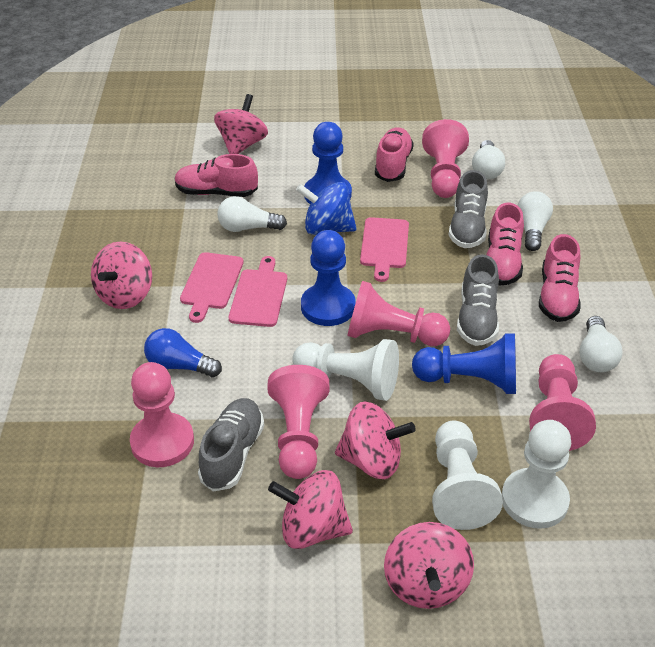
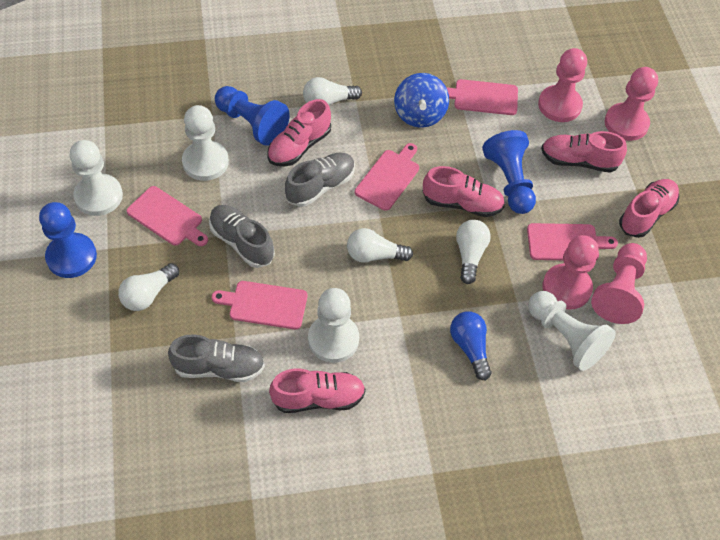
pink cutting board: [180,252,244,323] [229,256,287,327] [360,217,409,282] = 3 -> [127,186,208,246] [212,281,307,329] [355,143,419,211] [446,79,518,115] [527,223,618,260] = 5
pink pawn: [130,362,194,467] [267,365,329,479] [347,281,450,346] [422,119,469,198] [529,354,596,451] = 5 -> [538,48,587,122] [542,235,599,310] [591,243,647,324] [605,67,658,141] = 4
pink shoe: [175,154,258,197] [375,127,414,182] [486,203,524,285] [539,234,581,322] = 4 -> [267,99,331,166] [269,369,366,413] [423,166,505,217] [541,131,627,173] [619,179,679,238] = 5
pink spinning top: [91,241,152,309] [214,94,268,154] [268,470,353,549] [335,402,416,479] [384,522,474,609] = 5 -> none = 0
white pawn: [292,339,399,401] [432,420,503,530] [501,420,571,529] = 3 -> [70,140,123,216] [182,105,229,181] [308,288,359,363] [528,291,616,371] = 4

